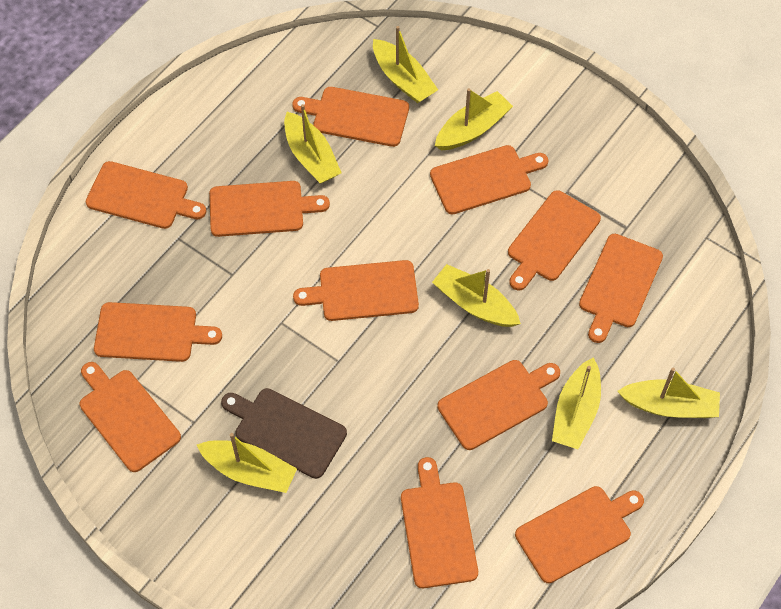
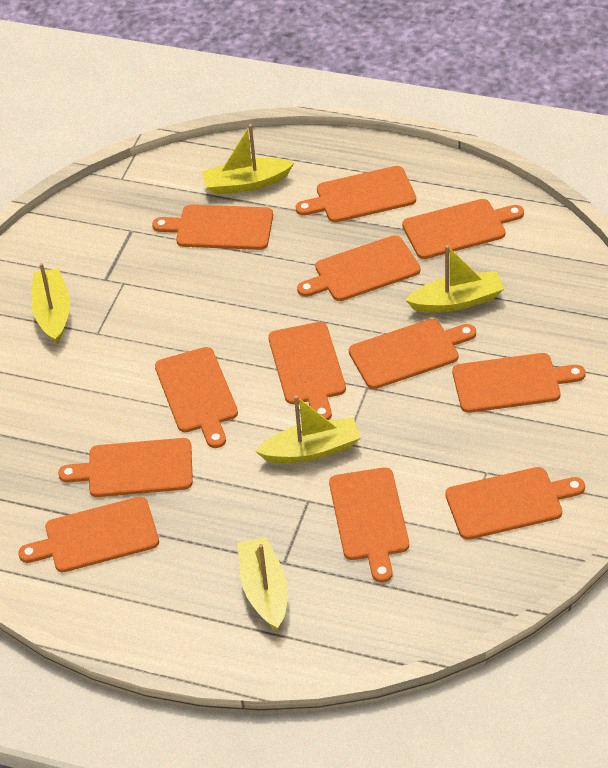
brown cutting board: [221,388,347,479] = 1 -> none = 0
yellow boat: [197,433,297,493] [284,104,342,184] [373,26,438,103] [432,264,521,327] [435,88,513,150] [552,357,601,449] [617,368,720,418] = 7 -> [31,263,70,344] [202,124,295,195] [237,536,288,630] [255,395,361,463] [405,245,504,313] = 5

